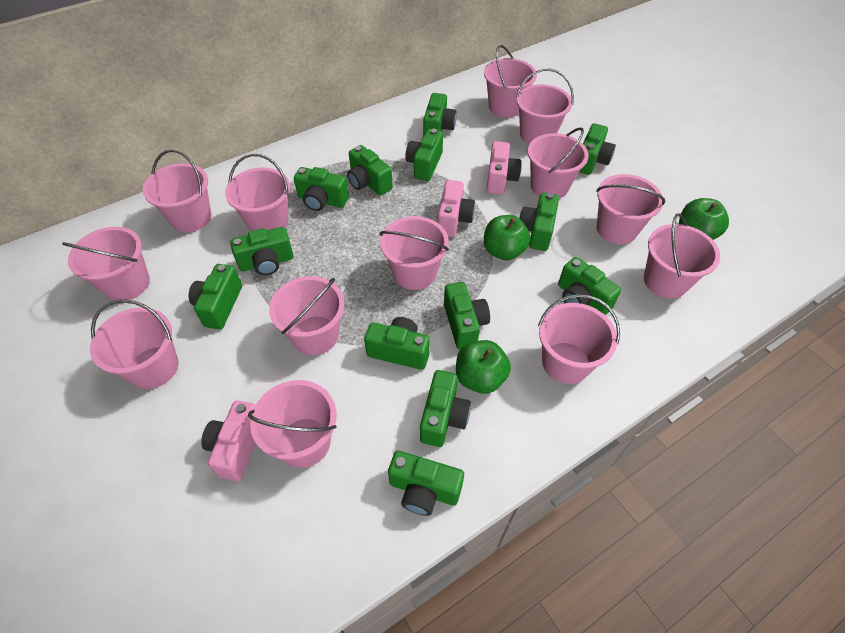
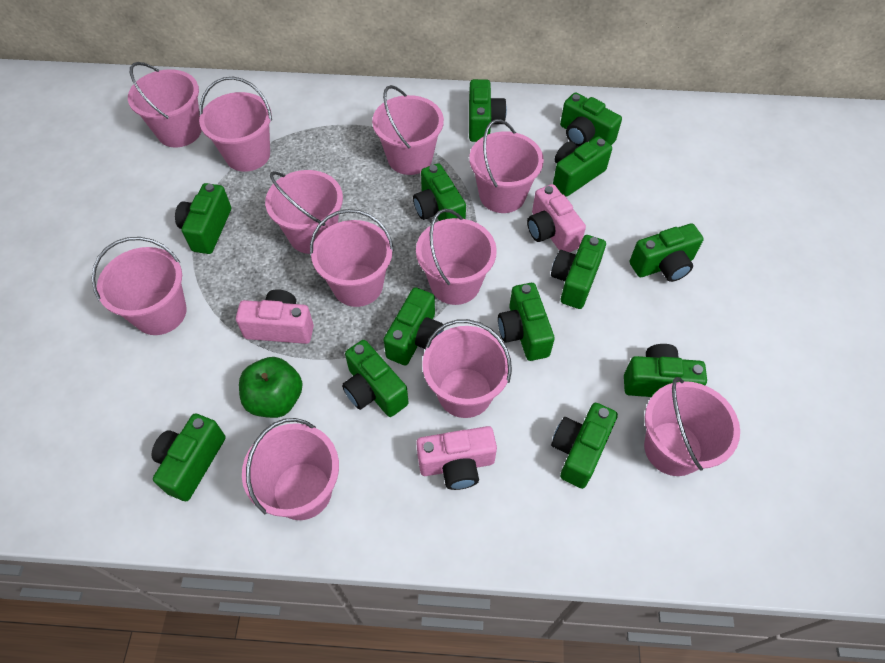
green apple: [456,340,511,394] [484,215,531,260] [679,198,729,240] = 3 -> [239,357,303,418] = 1
pink bucket: [62,227,150,300] [90,299,178,389] [142,149,211,232] [225,154,290,231] [248,380,337,468] [269,276,345,355] [380,216,449,290] [484,45,537,118] [516,69,574,144] [528,127,589,199] [538,294,620,384] [596,174,665,244] [644,213,720,299] = 13 -> [92,237,187,335] [128,62,202,147] [199,77,272,172] [242,418,339,520] [265,170,343,254] [310,209,394,307] [372,85,444,175] [416,209,497,305] [422,319,512,418] [469,119,544,213] [644,377,740,476] = 11

